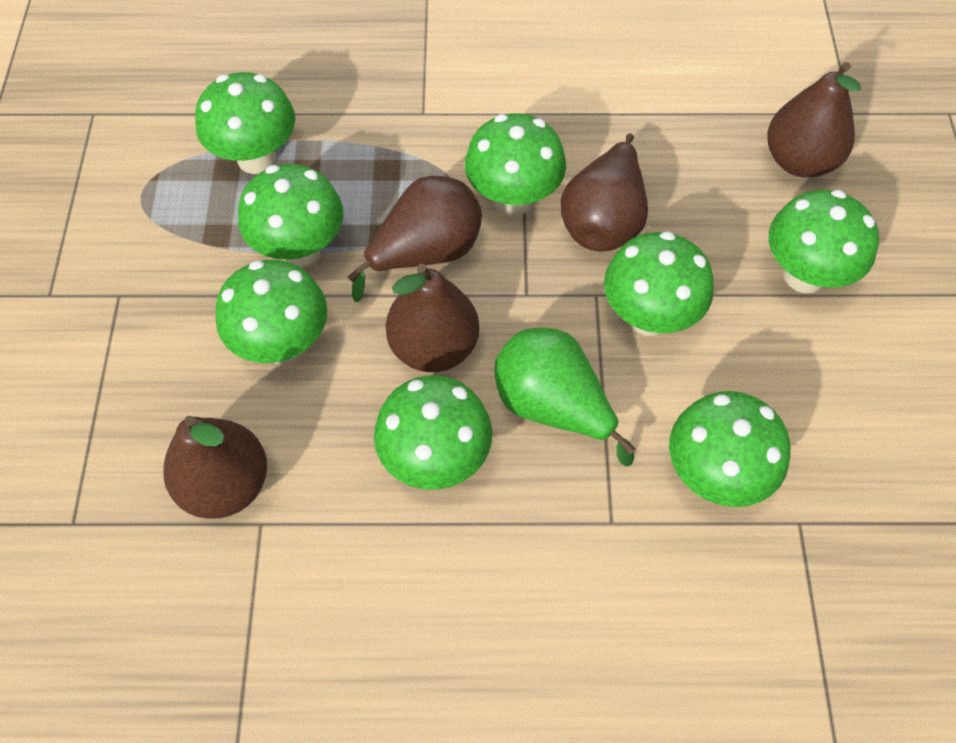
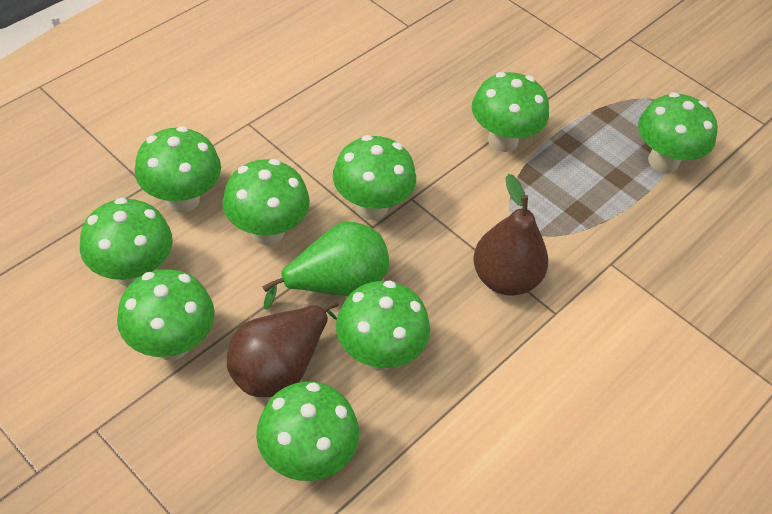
brown pear: [163,416,267,519] [348,176,482,302] [386,263,479,372] [560,133,648,252] [767,62,861,177] = 5 -> [227,300,339,397] [473,174,548,296] = 2
green mushroom: [195,72,296,174] [215,260,327,364] [238,164,344,267] [374,375,492,490] [465,113,566,216] [604,231,714,336] [669,391,790,507] [769,190,879,293] = 8 -> [80,198,173,287] [117,269,215,360] [135,126,221,212] [222,159,310,245] [256,382,359,481] [333,135,416,220] [336,280,430,371] [472,72,549,152] [638,92,718,173] = 9

